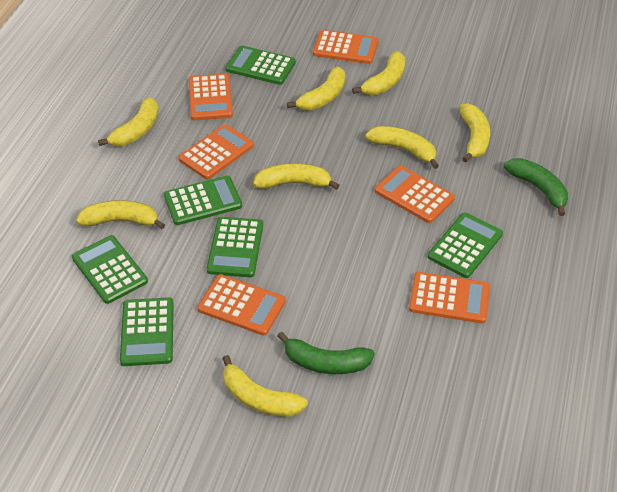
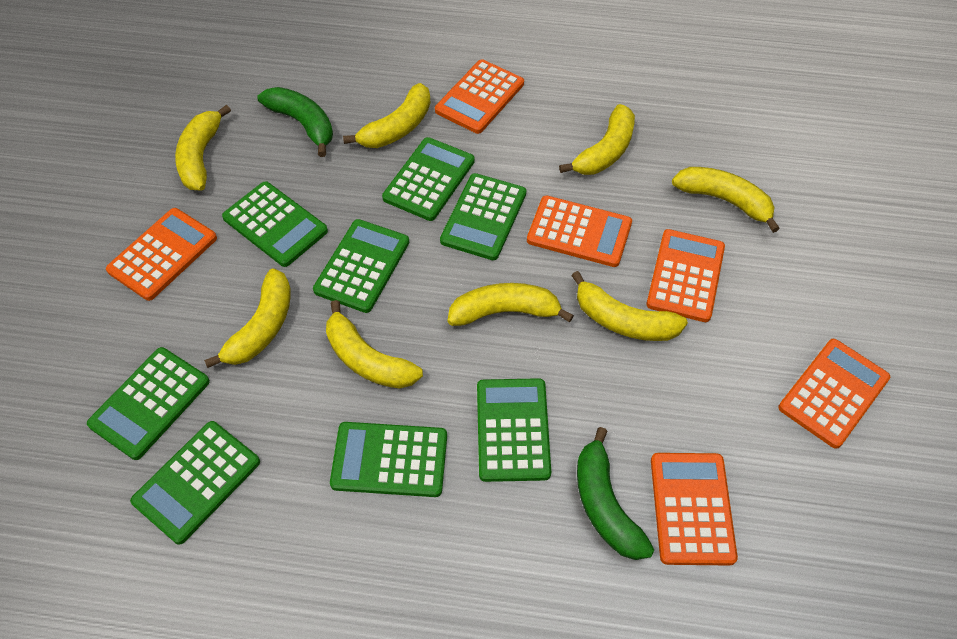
green calculator: [72,235,148,304] [120,297,174,366] [164,176,242,225] [207,217,263,277] [226,46,296,85] [428,212,503,278] = 6 -> [87,347,210,460] [130,421,260,545] [222,181,328,267] [313,219,409,313] [330,422,447,497] [382,137,475,221] [440,173,526,260] [477,378,551,482] = 8

